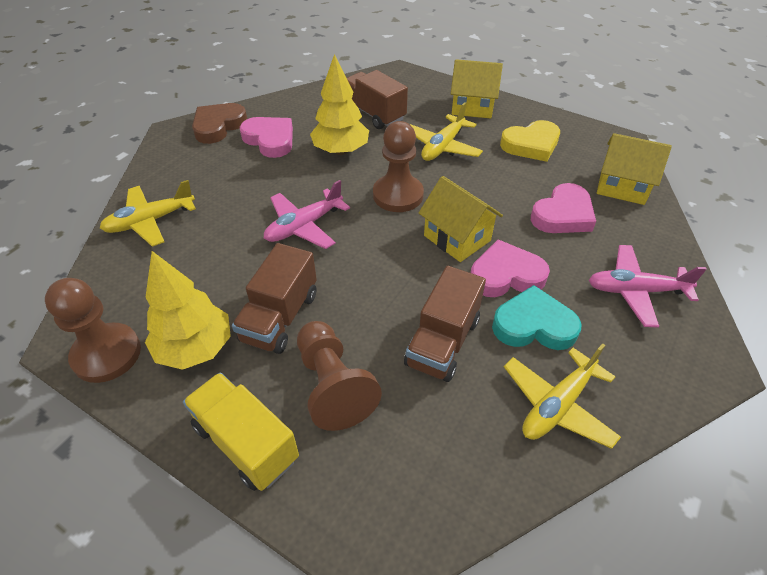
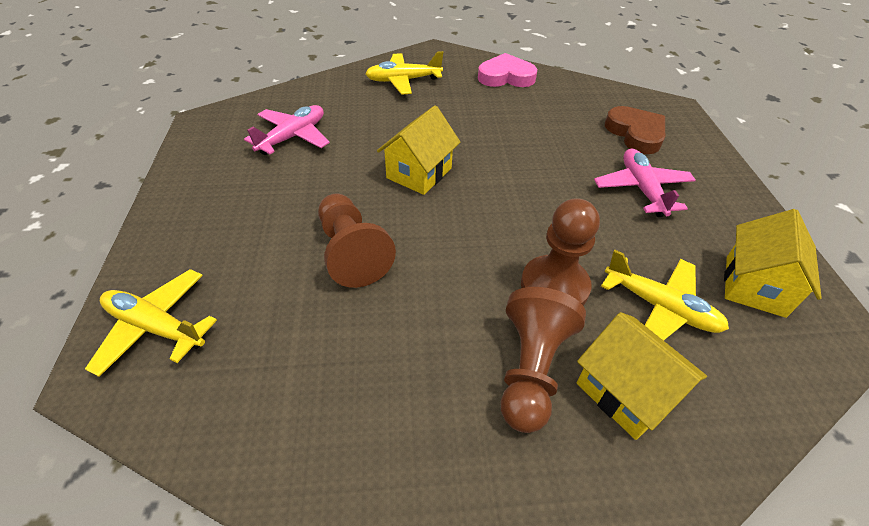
brown truck: [232,243,317,354] [347,70,408,129] [404,266,486,382] = 3 -> none = 0
pink heart: [240,117,293,158] [470,239,550,297] [531,183,596,233] = 3 -> [478,53,537,87] = 1
turquoise heart: [492,285,582,350] = 1 -> none = 0
yellow heart: [500,120,560,162] = 1 -> none = 0
yellow tree: [145,251,231,370] [310,54,369,155] = 2 -> none = 0
yellow truck: [183,372,299,491] = 1 -> none = 0

